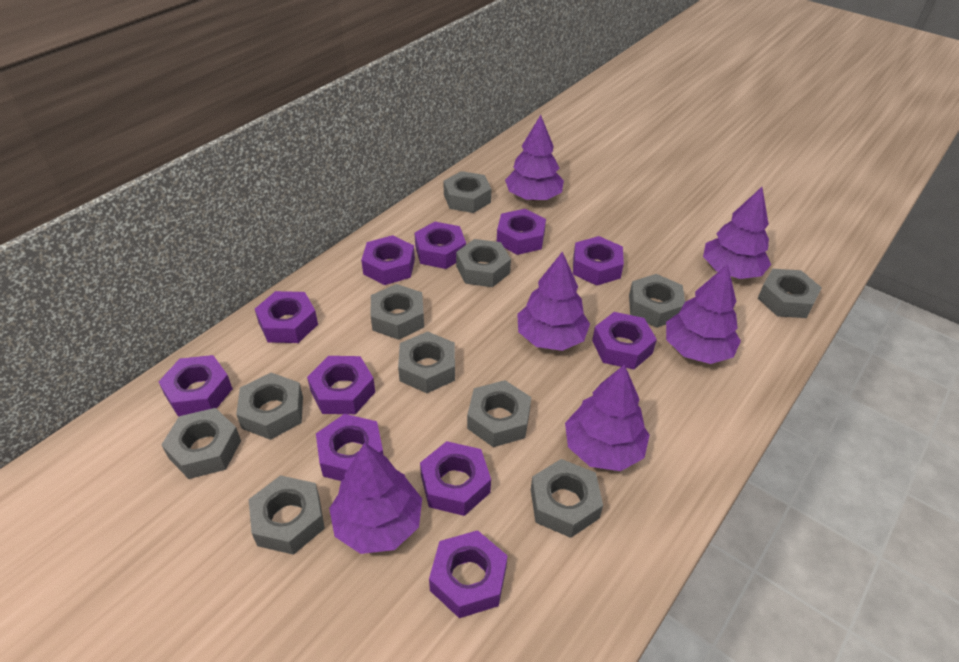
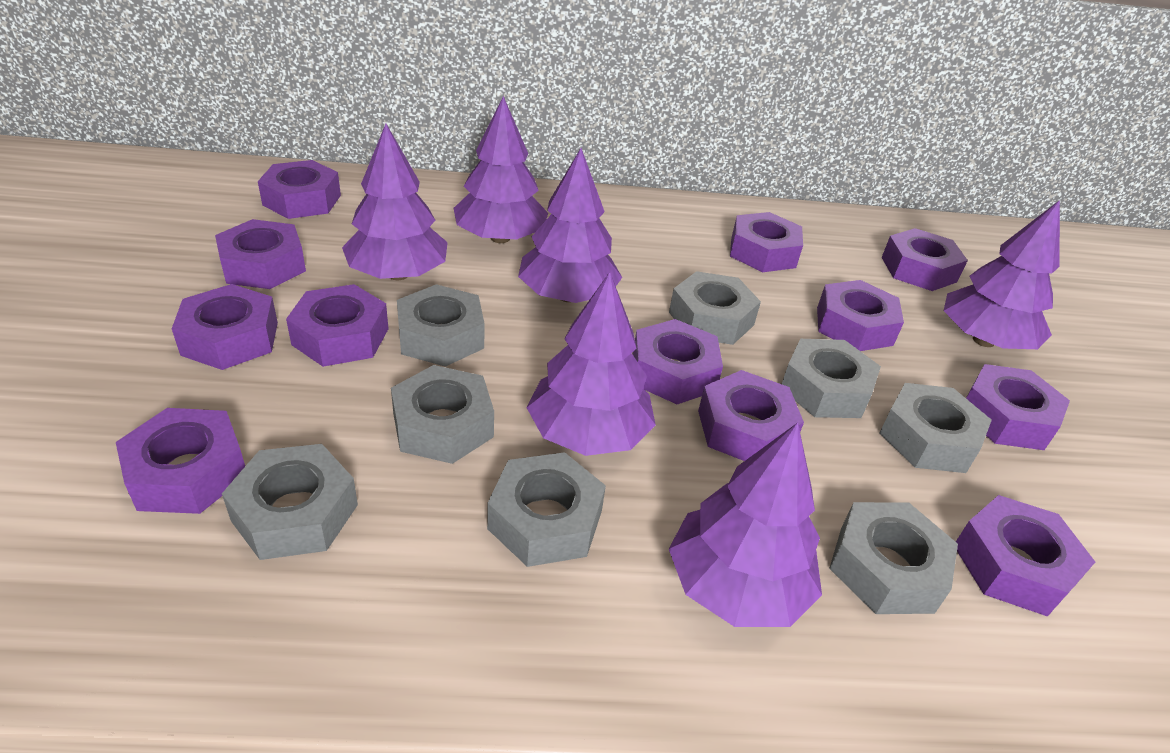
grey nut: [161,408,241,479] [236,373,303,440] [249,475,325,555] [371,284,424,340] [398,331,455,393] [443,171,491,213] [456,239,511,287] [467,380,531,447] [531,459,603,538] [629,274,685,328] [758,269,822,318] = 11 -> [222,444,358,560] [391,365,494,464] [397,284,484,367] [487,452,606,567] [669,271,761,345] [782,339,881,418] [829,502,958,614] [879,383,992,473] = 8
purple nut: [158,355,233,417] [255,291,318,343] [307,356,375,414] [316,414,384,481] [361,235,415,285] [415,222,466,269] [420,441,491,516] [429,530,508,618] [497,209,546,255] [573,236,624,286] [592,312,657,369] = 11 -> [116,408,245,514] [172,284,278,370] [215,219,306,289] [258,160,341,219] [286,284,389,367] [633,319,723,404] [698,370,804,461] [730,212,803,272] [817,280,904,351] [881,228,968,291] [956,495,1095,617] [966,364,1070,450] = 12

